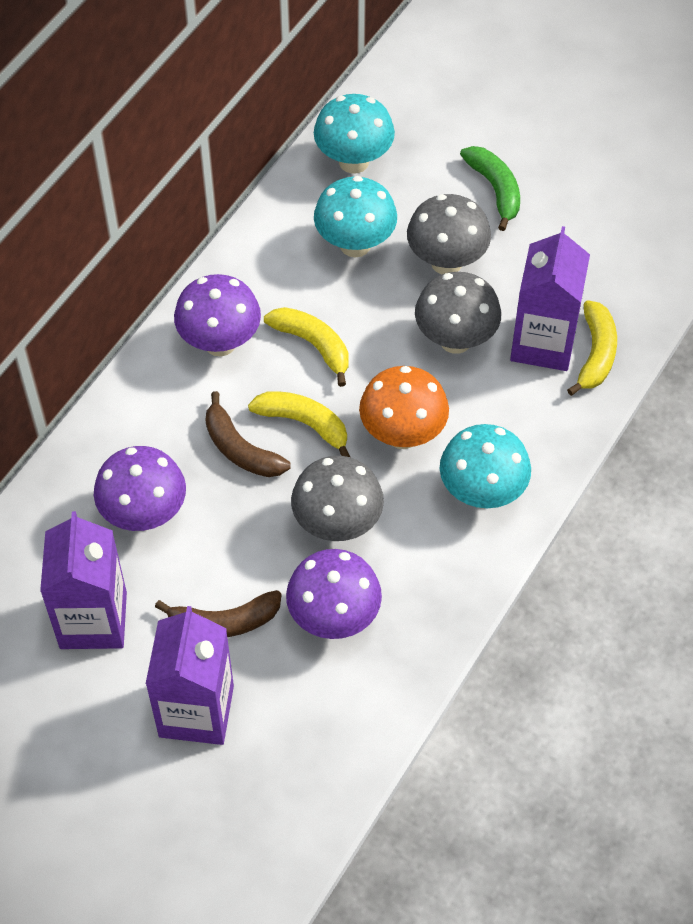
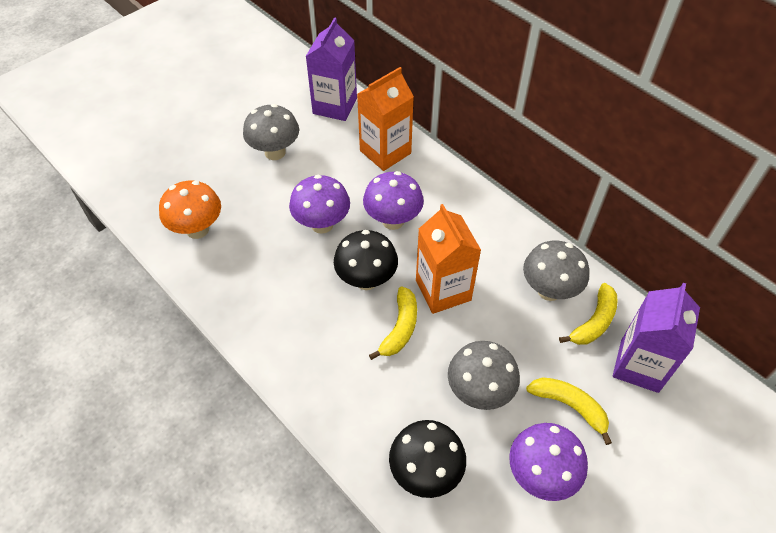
black mushroom: none = 0 -> [334,230,398,290] [389,420,466,498] = 2
brown banana: [155,590,282,637] [205,391,291,477] = 2 -> none = 0
green banana: [460,146,520,231] = 1 -> none = 0
orange carton: none = 0 -> [357,67,414,171] [416,204,481,314] = 2
purple carton: [40,511,127,649] [146,606,234,745] [510,226,590,371] = 3 -> [305,17,357,121] [613,283,700,393] = 2
turquoise mushroom: [314,94,395,174] [314,176,397,258] [440,424,531,508] = 3 -> none = 0

